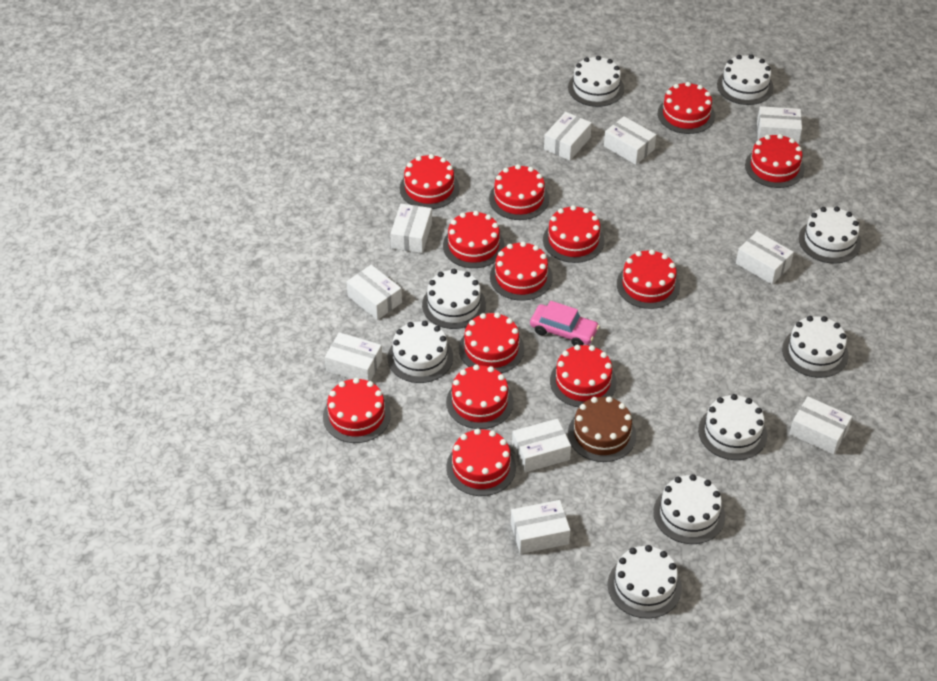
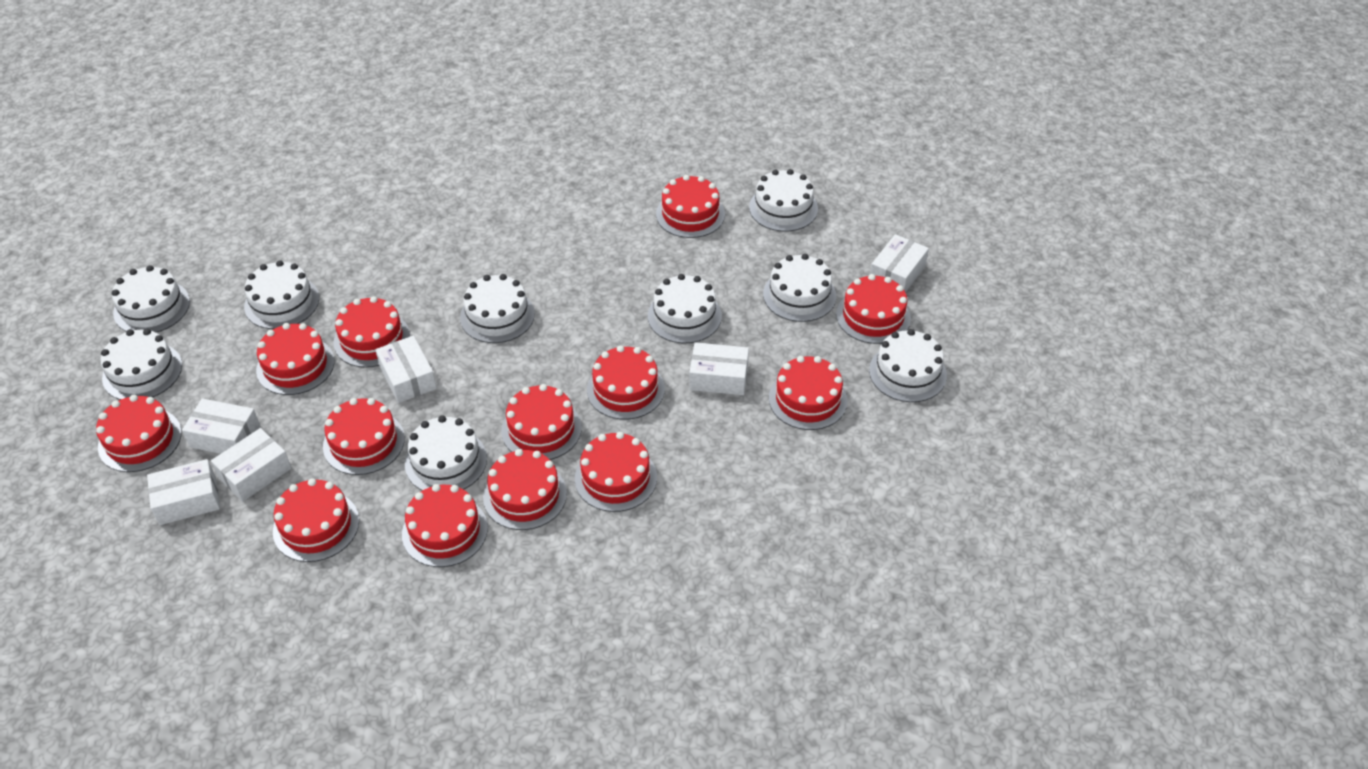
brown cake: [568,396,636,462] = 1 -> none = 0
pink car: [530,301,599,346] = 1 -> none = 0
white box: [325,332,382,381] [346,265,402,320] [390,204,432,253] [511,500,570,554] [512,418,571,473] [544,112,592,161] [604,116,656,165] [736,231,794,284] [757,106,802,144] [790,396,852,455] = 10 -> [147,459,220,525] [182,398,260,454] [211,428,291,502] [375,336,437,403] [689,342,749,395] [870,234,929,293] = 6

